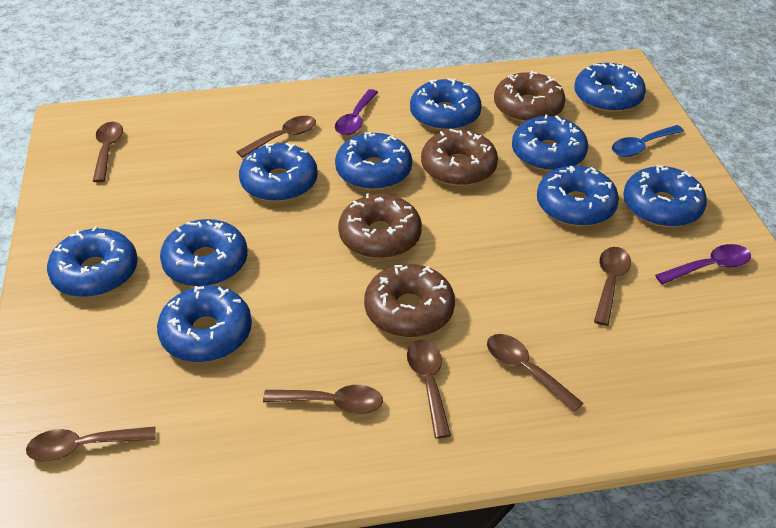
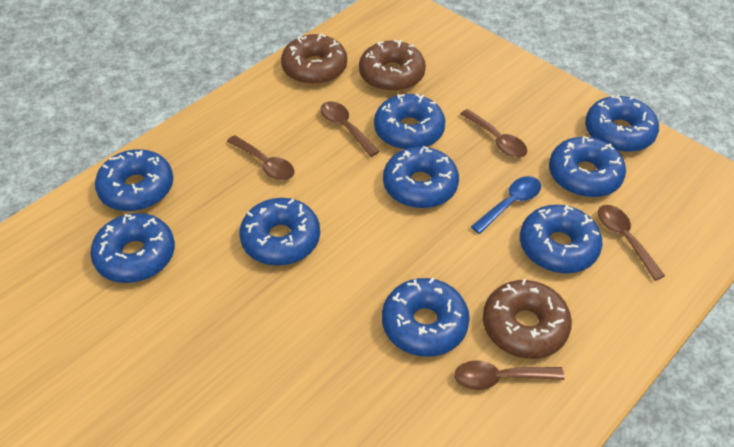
blue donut: [47,226,138,297] [157,286,252,362] [160,219,247,287] [239,143,318,202] [335,132,412,190] [410,78,482,131] [512,114,588,172] [537,165,619,227] [574,63,646,113] [623,165,707,228] = 10 -> [90,213,175,283] [95,149,173,212] [240,198,320,266] [374,94,445,150] [382,278,470,357] [383,146,459,209] [520,205,603,274] [549,136,626,198] [585,95,659,152] = 9
brown donut: [338,193,422,259] [364,264,455,337] [421,129,498,186] [494,71,566,123] = 4 -> [281,33,347,85] [359,40,426,92] [483,279,572,359] = 3
brown spoon: [26,427,156,462] [93,122,123,183] [237,116,316,158] [263,385,383,414] [407,340,451,439] [487,334,584,412] [594,247,631,326] = 7 -> [227,135,295,181] [320,101,379,157] [454,360,565,390] [460,109,527,158] [598,205,665,280] = 5
purple spoon: [335,89,378,135] [655,244,751,284] = 2 -> none = 0

